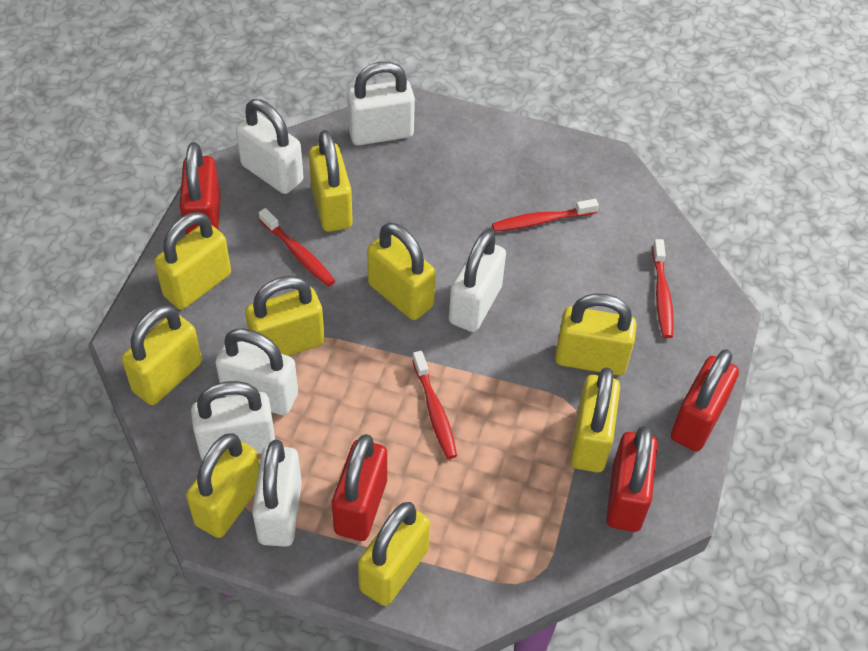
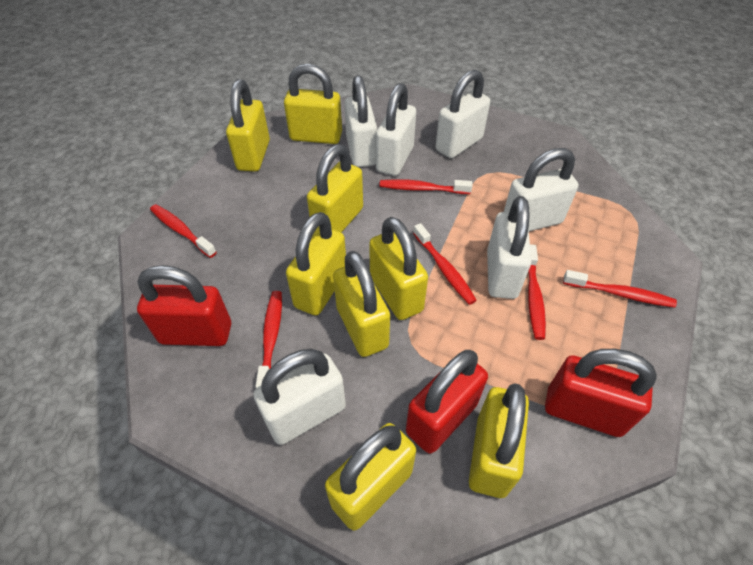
red padlock: [180,142,221,234] [332,434,387,541] [606,426,658,532] [671,349,739,452] = 4 -> [137,265,231,346] [406,350,488,454] [545,349,657,437] = 3
red toothbrush: [259,208,335,287] [412,351,457,459] [492,199,599,232] [652,239,674,338] = 4 -> [150,204,217,258] [255,291,282,389] [379,179,472,194] [413,223,477,305] [528,244,546,340] [563,270,677,308] = 6
yellow padlock: [122,305,202,405] [154,212,231,310] [186,433,259,538] [245,276,325,356] [309,130,353,232] [358,502,430,606] [367,223,436,320] [555,293,637,375] [570,367,620,472] = 9 -> [226,79,270,171] [284,63,342,144] [286,212,346,315] [307,144,363,233] [325,423,416,530] [333,251,390,357] [369,217,428,320] [469,383,529,498] = 8

